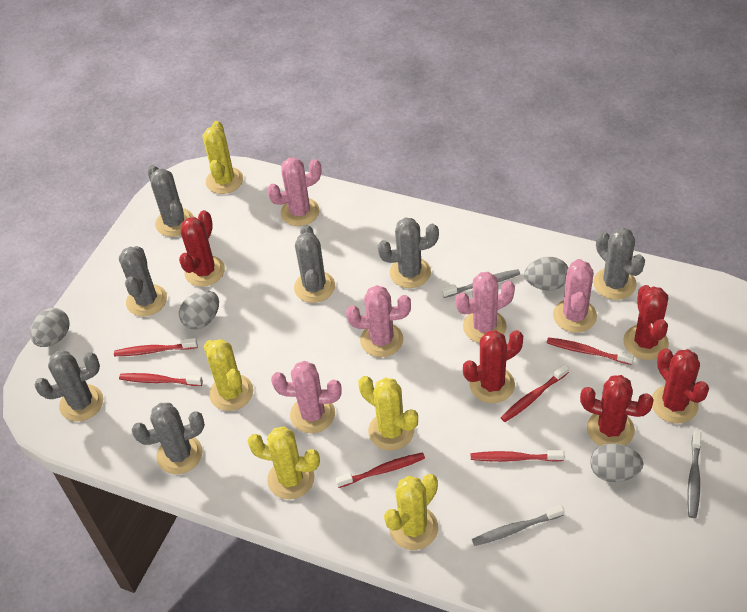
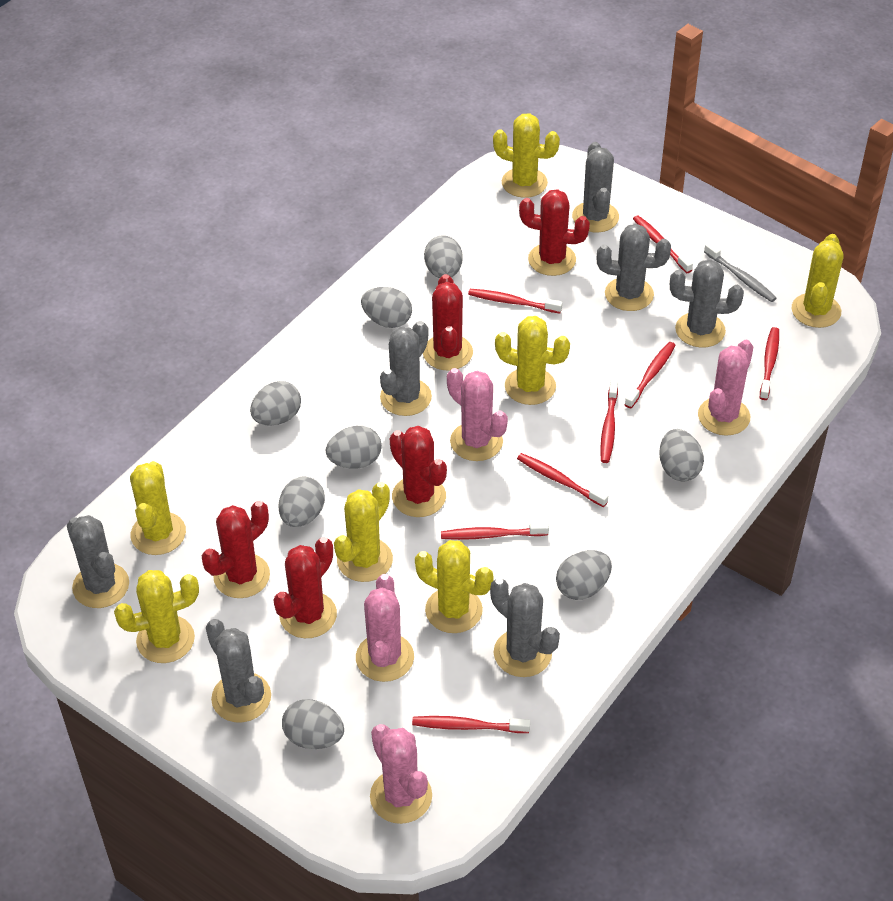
grey egg: [30,308,70,347] [179,291,219,330] [524,257,568,290] [590,443,643,482] = 4 -> [250,381,301,426] [279,476,325,527] [282,699,344,749] [326,426,382,469] [361,287,412,328] [424,235,463,278] [556,550,612,600] [659,429,704,482] = 8
grey toothbrush: [442,269,520,298] [472,505,564,546] [687,431,701,518] = 3 -> [704,242,776,302] = 1
pink cactus: [267,157,322,226] [271,361,342,433] [346,285,411,357] [455,272,515,343] [553,259,597,333] = 5 -> [356,574,414,682] [370,724,432,824] [447,368,508,461] [698,340,753,436] = 4
red toothbrush: [114,338,197,356] [119,373,203,386] [335,452,425,488] [471,450,564,462] [500,364,569,422] [547,337,634,365] = 6 -> [412,716,530,733] [441,522,549,540] [468,289,563,313] [517,453,608,507] [600,380,618,463] [625,342,676,408] [633,215,693,273] [760,327,779,400] = 8
yellow cactus: [203,121,243,194] [204,339,253,411] [247,426,320,499] [358,376,418,451] [384,474,438,550] = 5 -> [114,570,199,663] [130,461,186,555] [334,482,393,582] [415,540,494,633] [493,113,560,198] [495,316,570,405] [792,234,844,328] = 7

